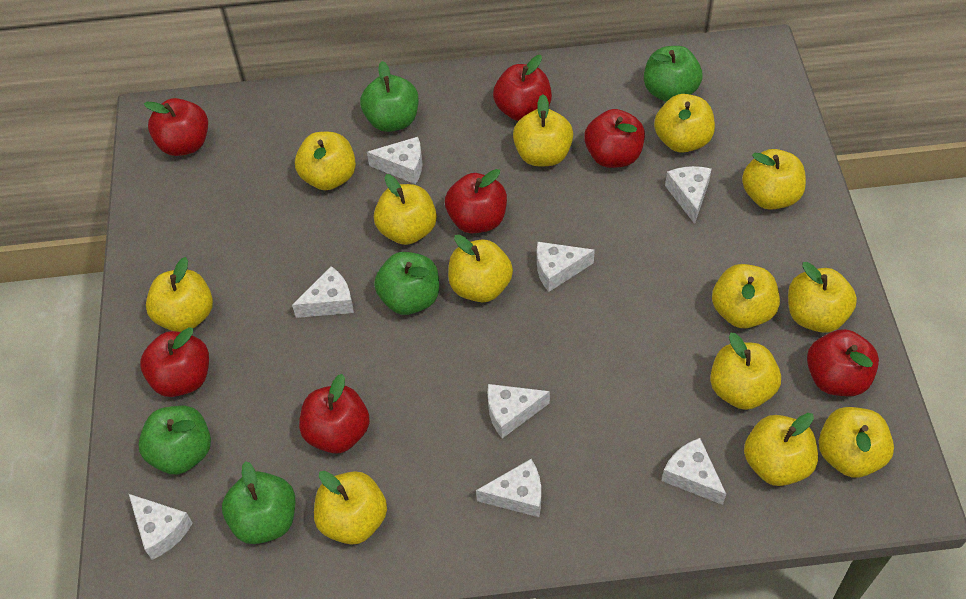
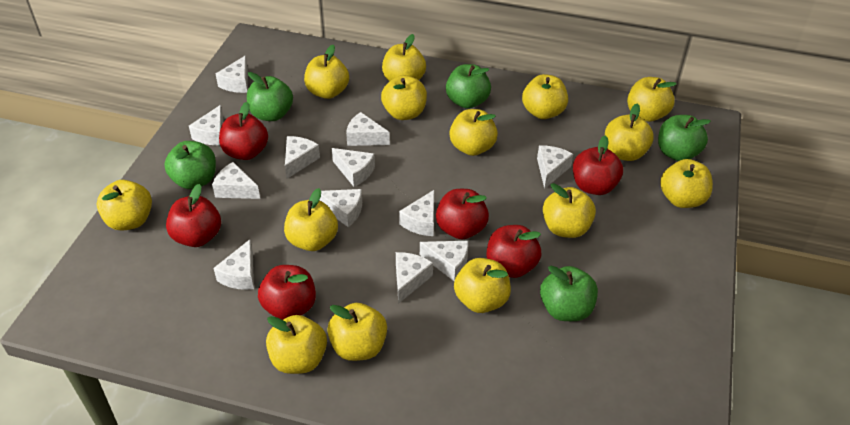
red apple: [140,327,209,397] [144,98,208,156] [299,374,370,454] [445,169,507,233] [493,55,552,121] [584,109,645,168] [807,329,879,396] = 7 -> [166,184,221,247] [219,102,268,160] [258,265,316,320] [436,189,489,239] [487,225,541,278] [573,135,623,195] = 6
white cheese: [129,494,192,560] [292,266,354,318] [367,137,422,184] [476,459,541,517] [488,384,550,438] [537,242,595,292] [662,438,726,505] [665,166,712,224] = 8 -> [189,105,224,145] [212,162,260,199] [213,239,254,290] [216,56,248,93] [285,136,320,179] [320,189,362,227] [332,148,375,187] [346,112,390,146] [396,252,433,304] [399,190,434,236] [420,241,468,281] [537,146,573,189] = 12
yellow apple: [146,257,213,332] [295,132,356,190] [314,471,387,545] [374,174,437,245] [448,235,513,303] [513,94,573,166] [654,94,715,153] [710,333,781,410] [712,264,780,328] [742,149,806,210] [744,413,818,486] [788,262,857,333] [819,407,894,478] = 13 -> [97,180,152,231] [266,315,327,374] [284,188,338,251] [304,45,349,99] [327,303,387,361] [381,75,427,120] [382,34,426,81] [449,109,498,156] [454,258,511,313] [522,74,568,119] [543,183,596,238] [605,103,654,161] [627,77,677,122] [660,159,713,208] = 14

